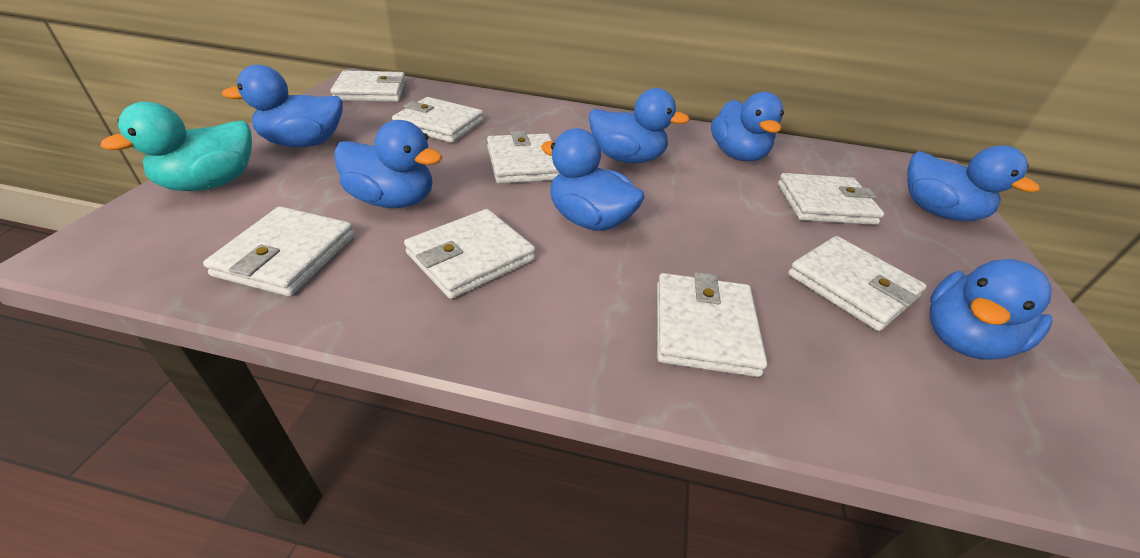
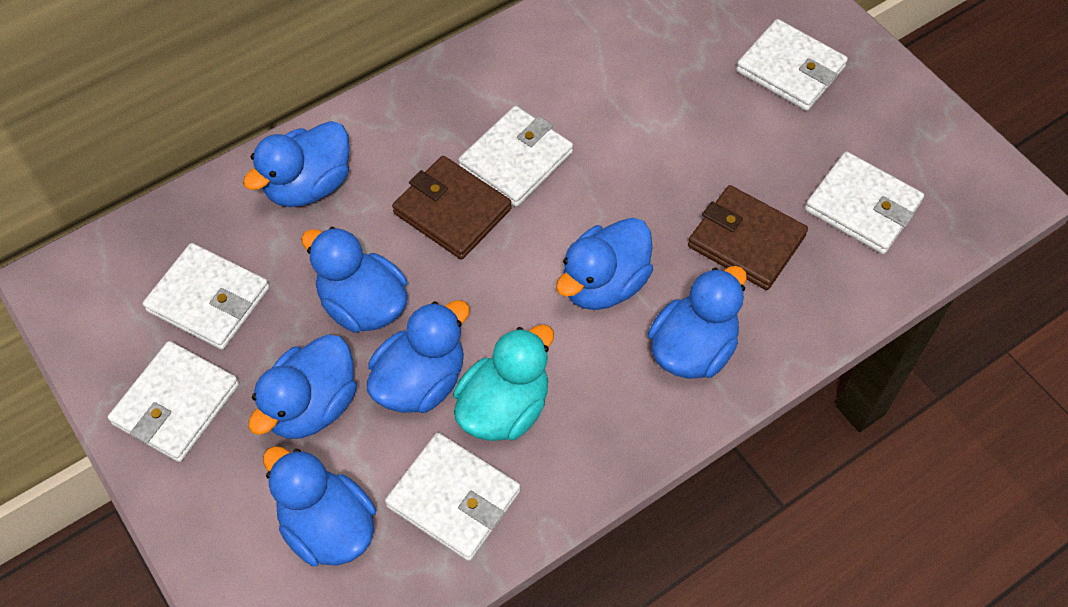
brown wallet: none = 0 -> [392,156,512,259] [688,185,808,290] = 2
white wallet: [203,206,355,296] [331,70,406,102] [392,97,484,143] [404,209,535,299] [487,131,559,184] [657,272,767,377] [778,173,884,225] [788,236,926,331] = 8 -> [108,341,239,462] [143,243,269,350] [385,433,520,561] [458,106,573,207] [736,19,848,111] [805,151,924,254] = 6

